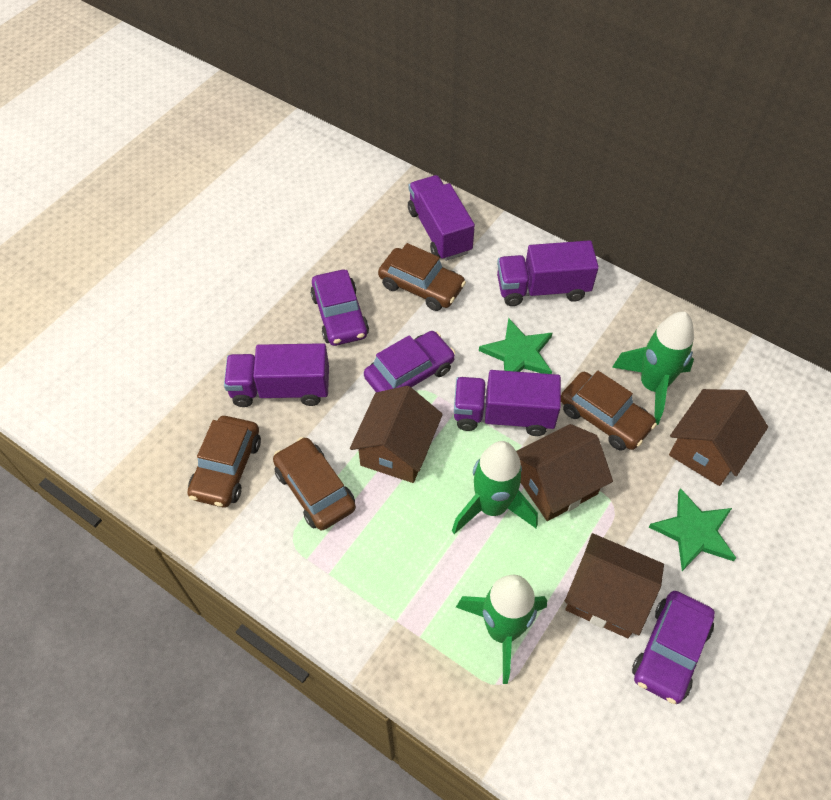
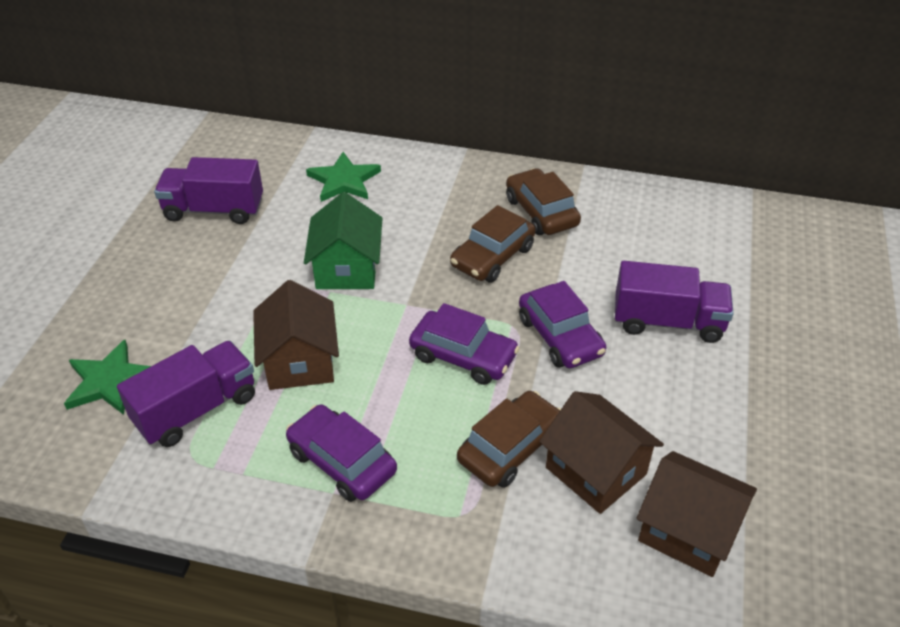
brown car: [187,416,261,508] [273,437,356,530] [378,243,466,311] [561,371,657,451] = 4 -> [450,205,535,283] [457,391,561,488] [506,168,581,235] = 3
brown house: [350,386,443,483] [516,424,613,521] [565,533,664,638] [669,389,768,486] = 4 -> [253,280,339,390] [539,391,664,514] [637,451,757,577] = 3
green house: none = 0 -> [304,192,382,289] = 1
green rocket: [452,441,538,534] [456,575,547,684] [612,312,694,425] = 3 -> none = 0
purple truck: [224,343,329,407] [408,175,475,261] [454,370,561,436] [497,240,599,306] = 4 -> [117,341,255,447] [154,157,263,224] [615,261,734,343] = 3

